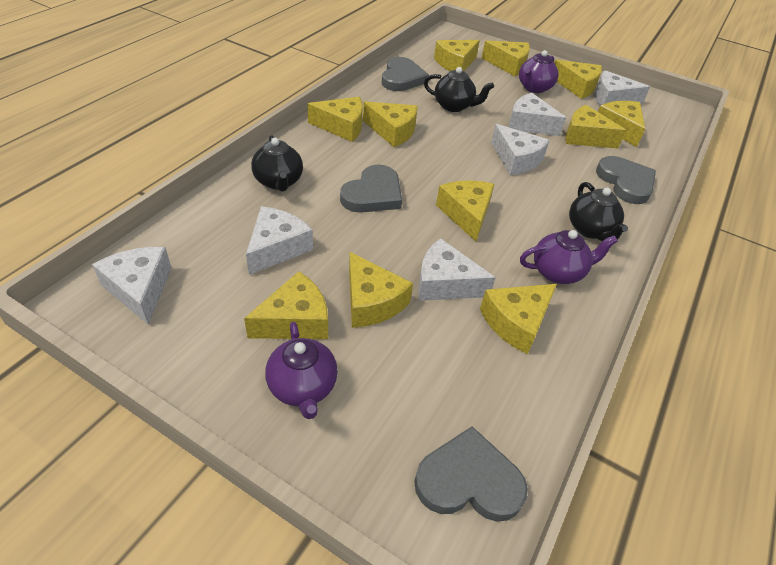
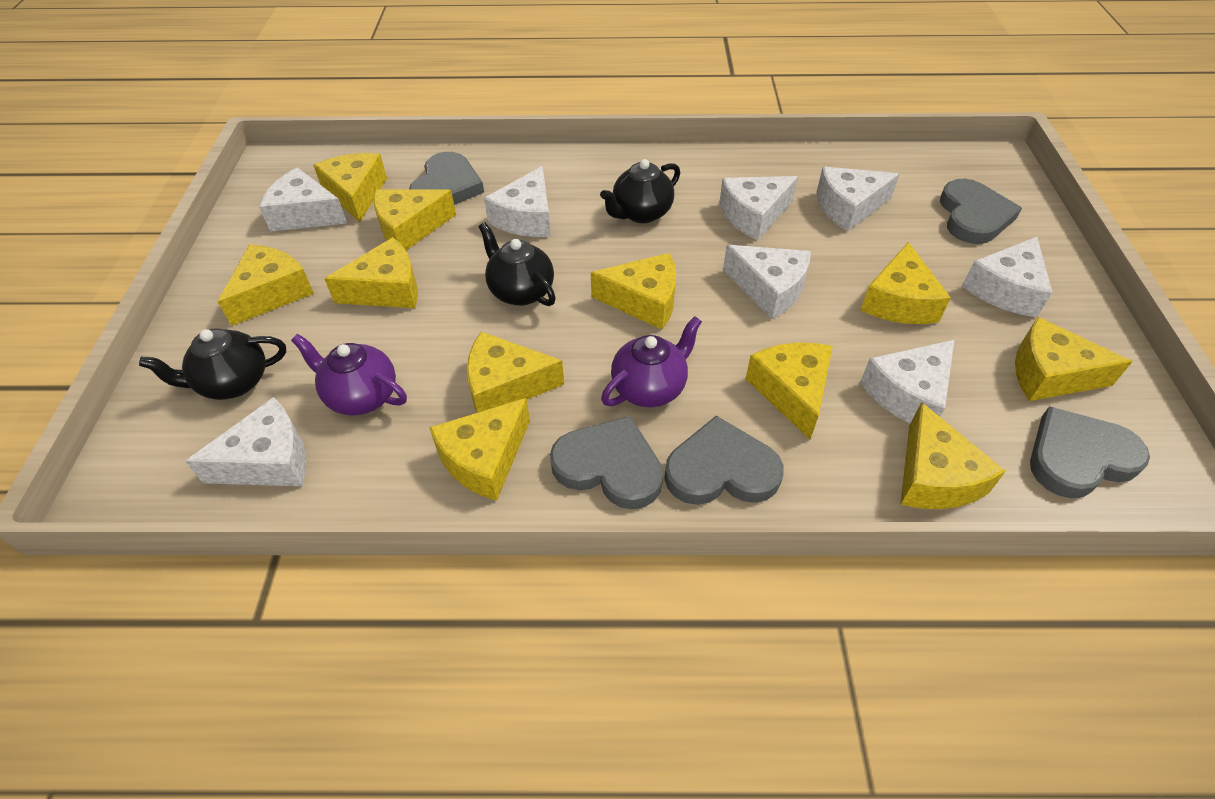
grey heart: [340,165,402,213] [382,57,429,91] [414,426,528,522] [596,156,656,204] = 4 -> [409,152,484,205] [550,416,663,509] [664,416,784,505] [940,179,1022,244] [1030,406,1150,498] = 5
purple teapot: [265,322,338,419] [519,50,559,93] [520,230,618,284] = 3 -> [291,334,407,416] [601,316,702,407] = 2
white cheese: [92,247,171,325] [246,206,313,275] [418,238,496,301] [491,124,550,175] [509,93,566,136] [595,70,650,106] = 6 -> [185,397,306,486] [259,167,347,232] [484,166,551,237] [719,176,798,240] [723,245,811,319] [816,167,899,231] [860,340,954,423] [962,237,1052,317] = 8

